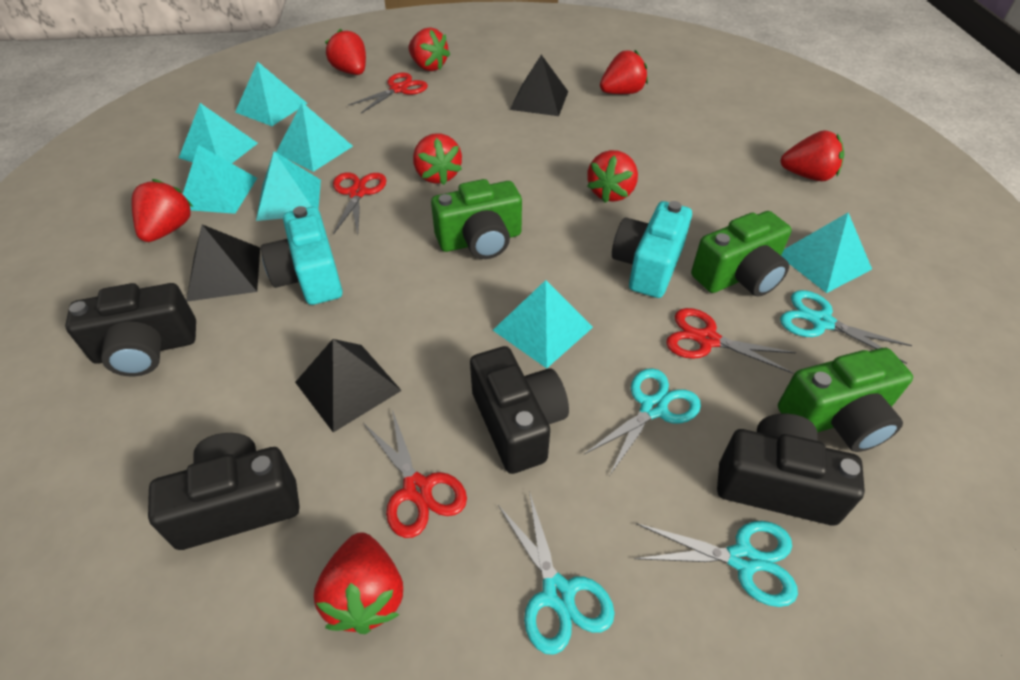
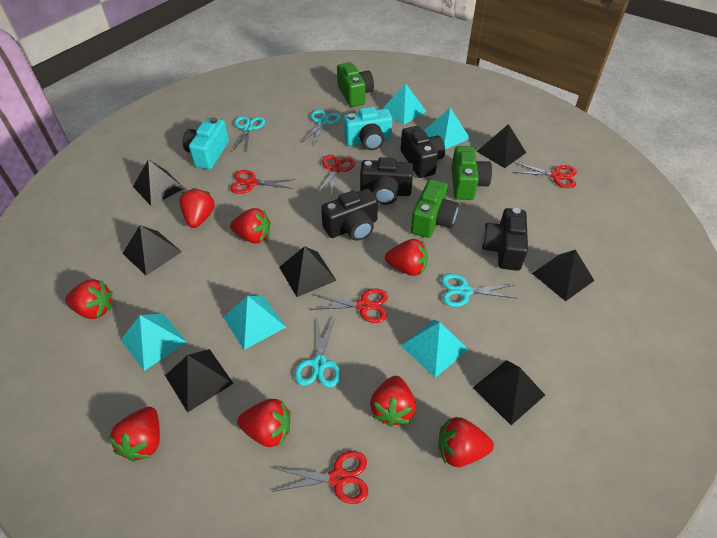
black pyramid: [186,225,260,302] [295,339,402,432] [510,55,568,116] = 3 -> [122,225,182,275] [133,159,185,206] [165,349,234,413] [279,246,337,297] [473,360,545,425] [476,124,526,168] [532,250,594,301] = 7
red scissors: [333,172,387,235] [348,72,428,113] [363,410,467,538] [666,308,796,374] = 4 -> [230,170,295,194] [272,451,368,504] [311,288,388,323] [317,155,355,196] [514,162,577,188] = 5
turquoise pyramid: [179,103,258,163] [183,145,257,214] [235,61,307,126] [256,151,321,221] [276,102,353,172] [493,280,593,368] [781,213,872,293] = 7 -> [121,313,187,371] [223,296,286,350] [382,83,427,125] [401,320,469,378] [424,108,470,149] = 5

